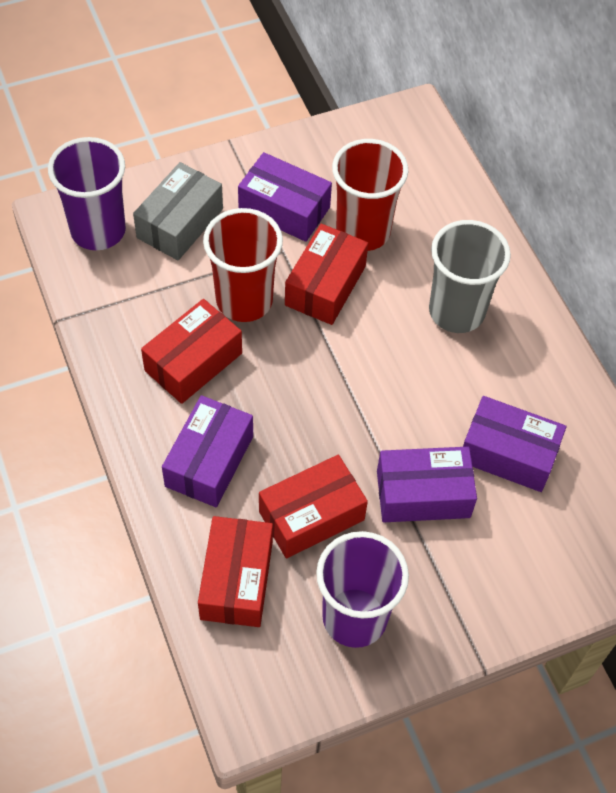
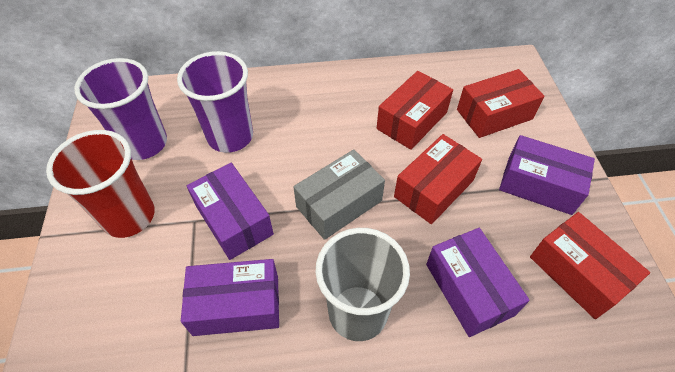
red cup: [203,208,283,322] [332,139,408,251] = 2 -> [46,130,155,238] = 1

